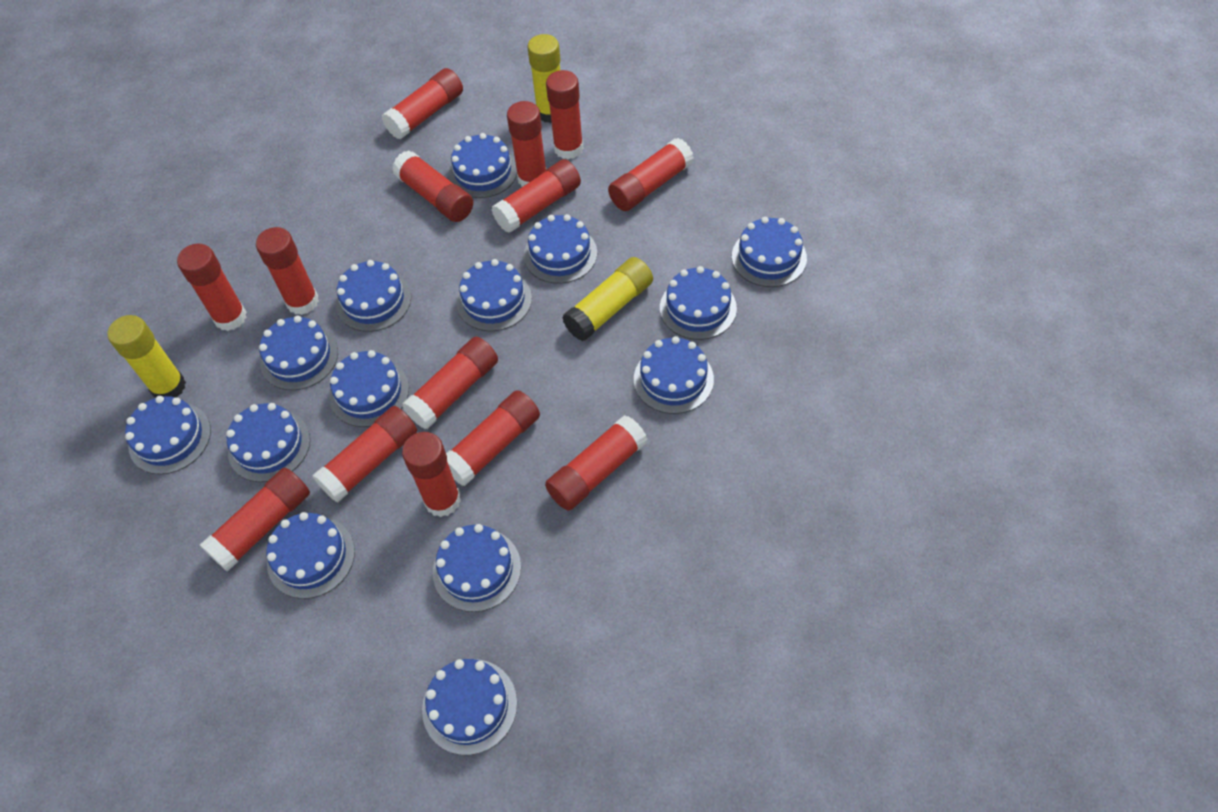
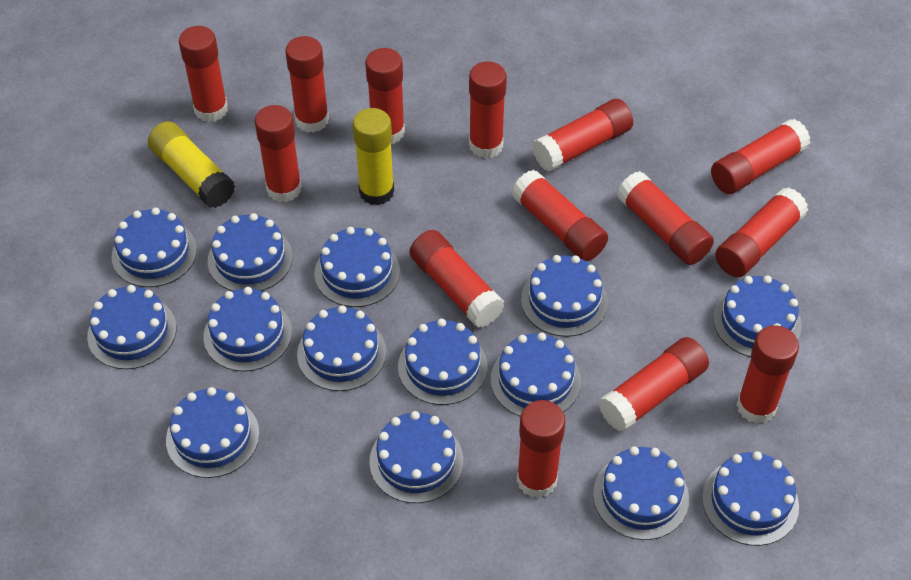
yellow glue stick: [107,315,186,397] [527,34,561,123] [562,257,653,341] = 3 -> [148,121,235,208] [353,108,394,206] = 2

